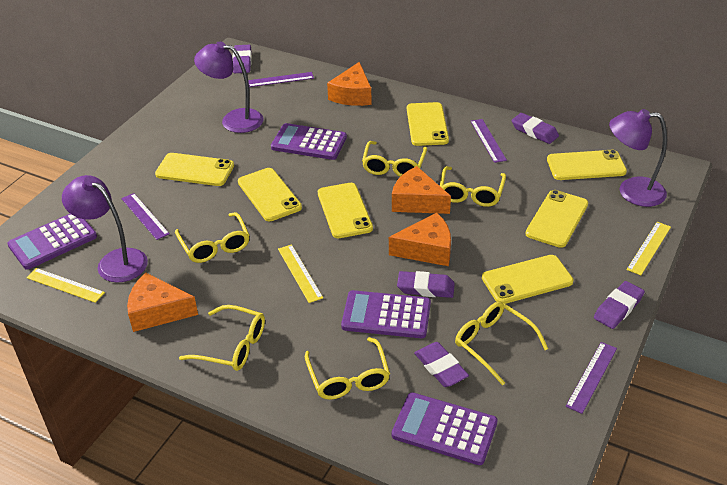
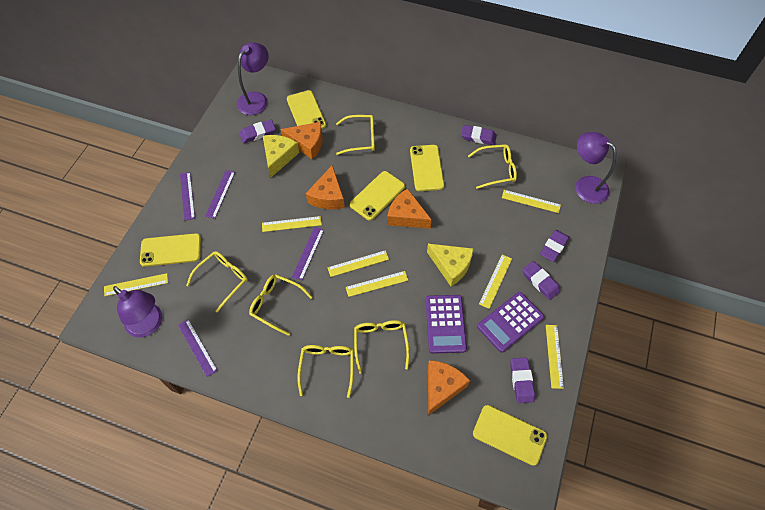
purple calculator: [7,214,97,270] [271,123,347,160] [341,290,431,338] [392,392,498,465] = 4 -> [426,295,467,354] [477,292,545,353] = 2
yellow cheese: none = 0 -> [263,135,299,177] [427,244,474,287] = 2
yellow phone: [155,153,234,186] [238,168,302,221] [318,183,373,238] [407,102,449,146] [482,255,574,304] [525,190,588,248] [547,150,627,180] = 7 -> [140,233,201,267] [287,90,326,129] [350,171,405,220] [410,145,444,191] [473,405,547,466] = 5
yellow ruler: [26,268,105,303] [278,244,323,303] [626,222,671,275] = 3 -> [104,273,168,296] [262,216,322,232] [328,250,389,277] [346,271,408,297] [479,255,512,309] [502,190,561,213] [546,325,564,389] = 7

